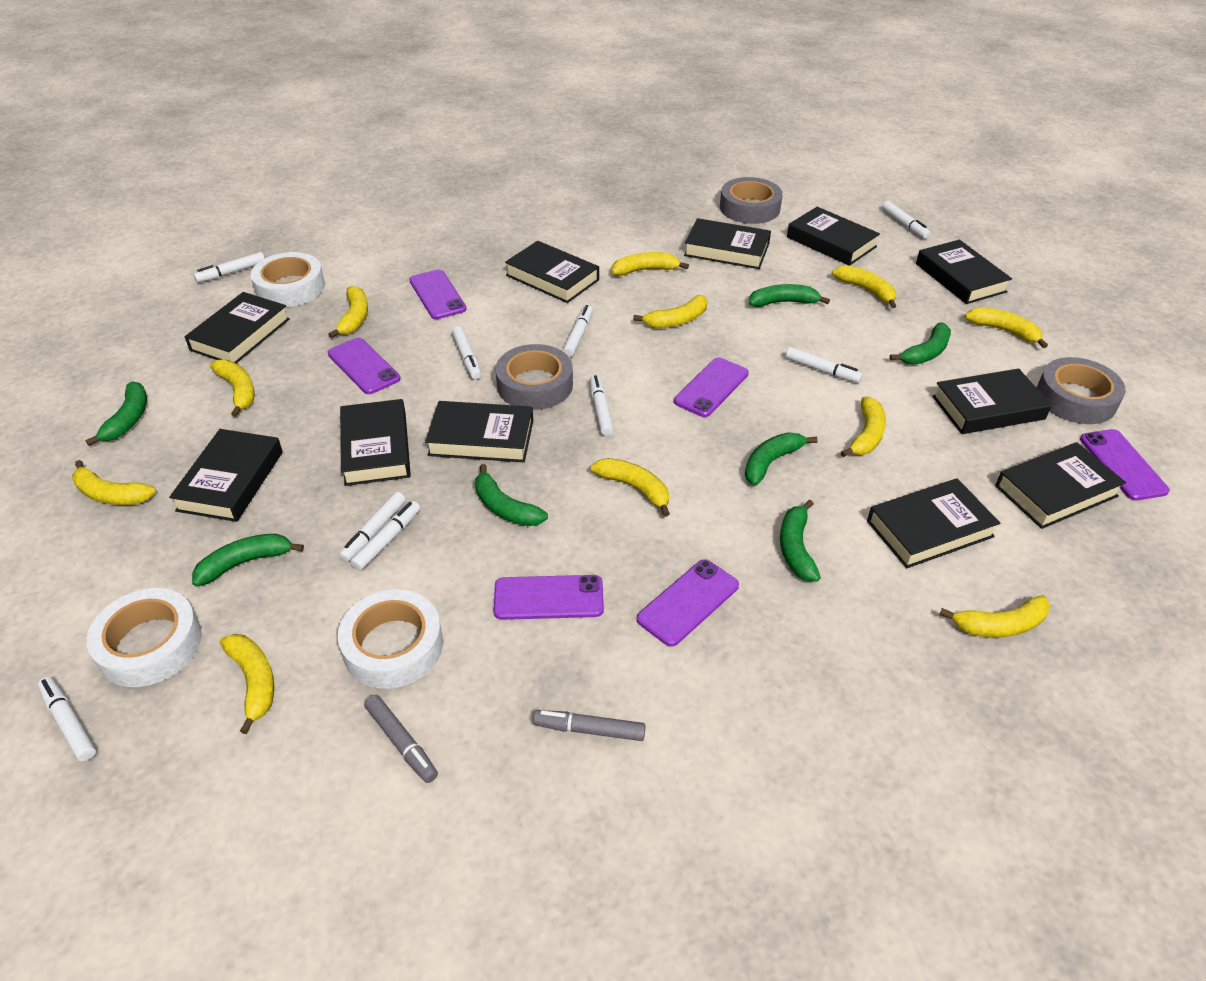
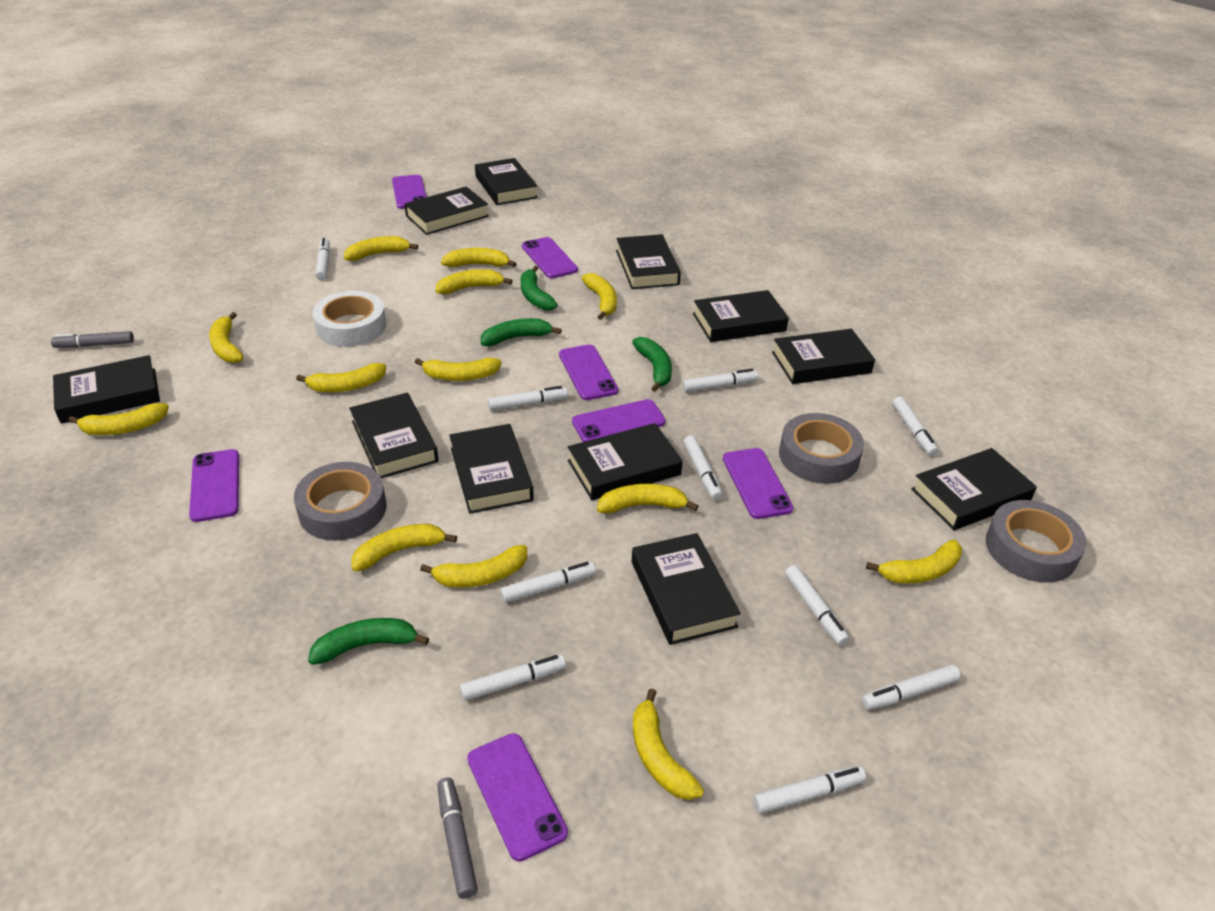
green banana: [85,381,147,446] [192,534,304,587] [475,464,548,526] [745,432,818,486] [749,284,830,307] [780,500,821,582] [890,322,951,364] = 7 -> [308,618,429,665] [481,318,562,346] [521,266,558,311] [632,337,672,392] = 4
purple phone: [328,338,400,394] [410,270,467,319] [494,575,604,620] [637,559,739,647] [674,358,749,417] [1080,429,1170,500] = 6 -> [189,449,239,522] [392,175,426,209] [467,733,568,862] [522,237,578,278] [559,344,618,400] [572,399,665,442] [723,448,793,519] = 7
white marker: [38,677,96,762] [194,252,265,283] [339,492,406,562] [350,501,420,571] [452,327,481,380] [563,305,593,357] [589,375,614,436] [786,347,863,383] [882,201,930,239] = 9 -> [315,238,330,280] [460,654,566,701] [488,386,568,411] [500,562,596,603] [682,369,758,392] [684,435,723,500] [753,766,866,813] [785,565,850,646] [862,665,960,710] [892,397,938,456] = 10
white tape: [86,588,202,687] [251,252,325,307] [338,589,443,689] = 3 -> [312,291,386,347] = 1
yellow banana: [73,460,156,505] [210,360,255,417] [220,634,274,734] [328,286,368,338] [591,458,670,517] [612,252,689,276] [633,295,708,328] [832,265,896,308] [841,397,886,457] [939,595,1050,637] [964,307,1048,348] = 11 -> [69,403,169,435] [209,312,244,363] [296,363,386,392] [344,236,418,261] [351,524,457,571] [415,358,502,381] [420,545,527,588] [436,269,513,294] [441,248,516,267] [582,273,617,320] [597,484,698,514] [633,689,704,800] [866,539,962,584] = 13

